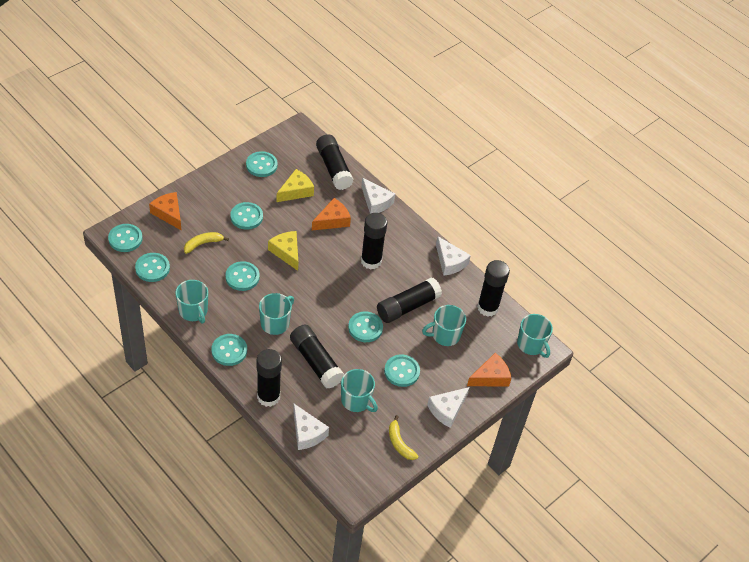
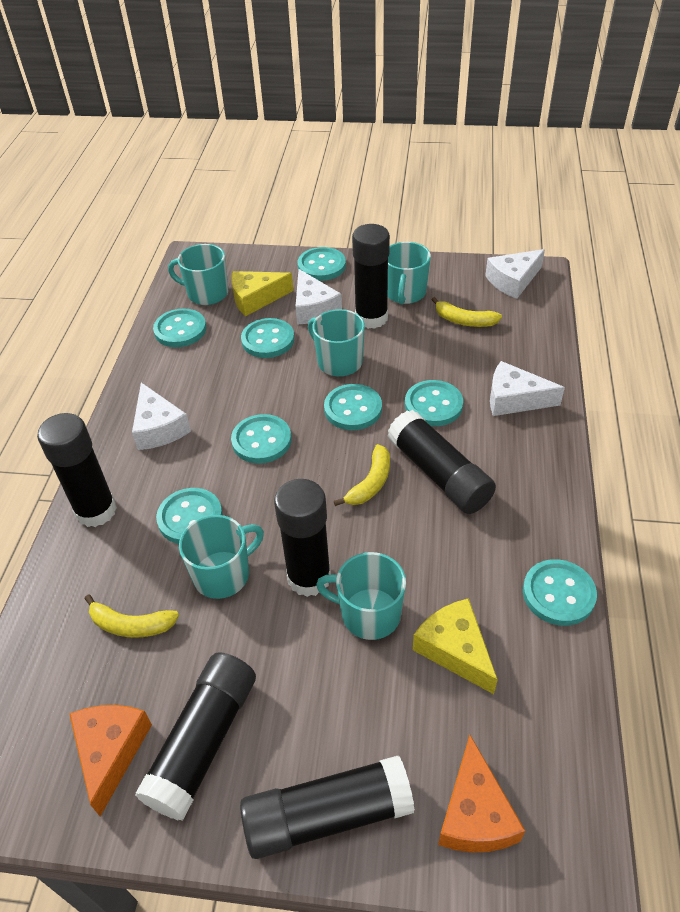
orange cheese: [149,192,182,231] [312,198,351,230] [467,353,512,387] = 3 -> [69,705,152,816] [438,735,525,852] = 2
yellow banana: [184,232,229,254] [389,415,419,460] = 2 -> [85,594,179,638] [334,444,390,506] [431,297,502,327] = 3

